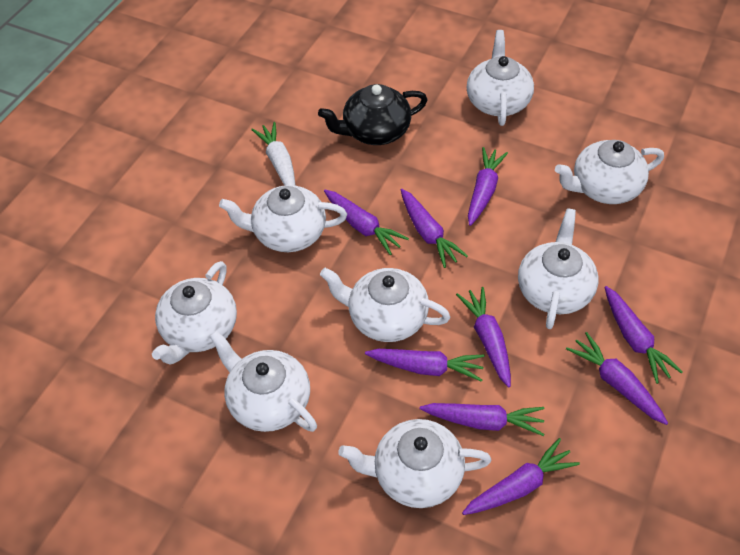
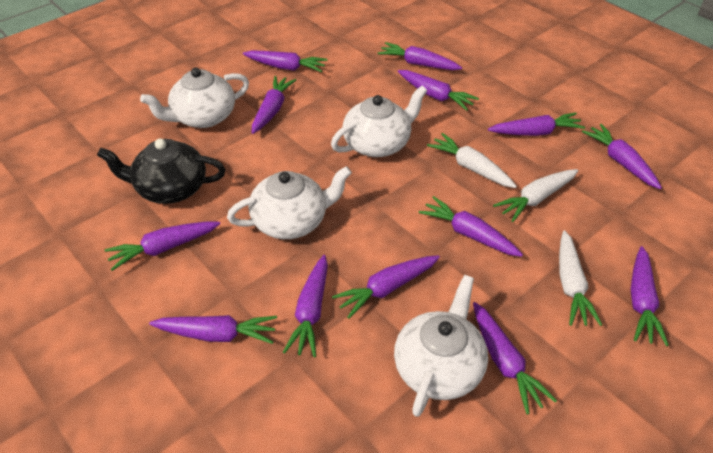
purple carrot: [324,190,409,255] [365,349,485,382] [401,189,468,268] [420,403,545,436] [456,287,511,388] [462,438,580,515] [468,147,508,226] [566,332,668,425] [605,286,683,384] = 9 -> [105,221,220,271] [149,315,277,344] [243,50,328,72] [252,76,296,134] [283,255,328,357] [332,255,440,319] [378,42,462,70] [398,70,479,111] [419,196,523,257] [473,302,557,414] [488,113,585,136] [582,124,662,189] [631,246,669,346] = 13
white carrot: [251,122,296,186] = 1 -> [427,133,517,188] [493,169,578,222] [559,230,602,326] = 3
white teapot: [152,261,237,365] [209,331,317,432] [219,185,347,252] [320,268,450,342] [338,419,491,508] [467,30,534,126] [518,209,598,329] [555,140,664,204] = 8 -> [140,67,249,128] [227,166,352,239] [331,86,427,157] [394,275,488,417] = 4

